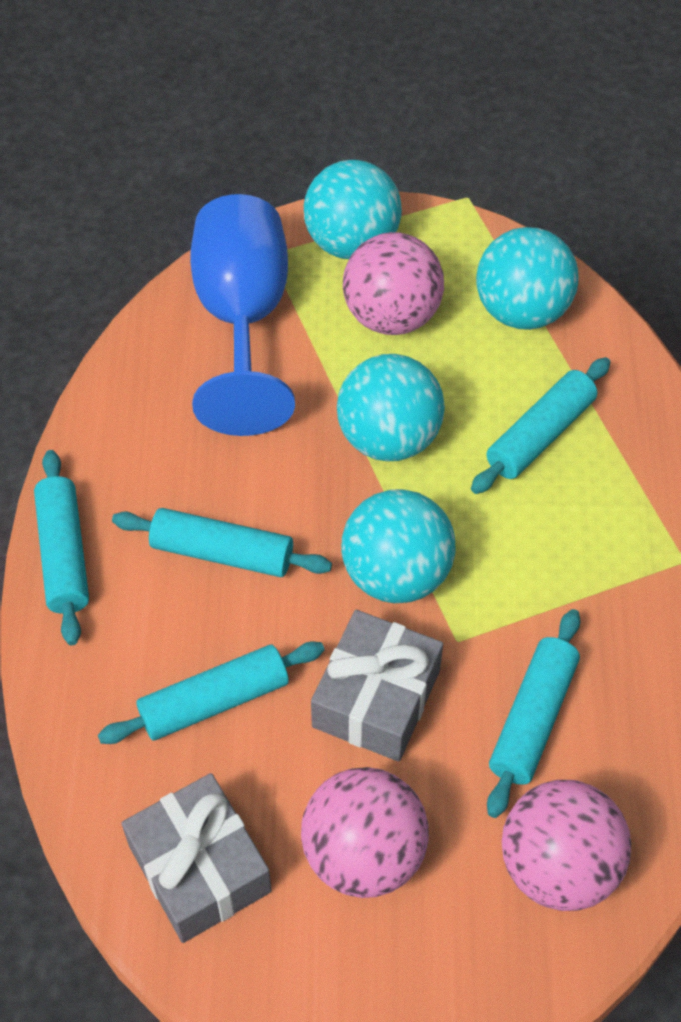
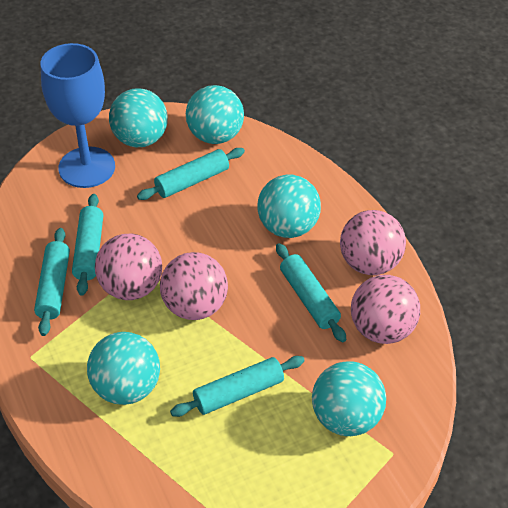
grey gift: [121,773,272,943] [311,610,443,762] = 2 -> none = 0
pink ball: [301,767,429,898] [343,232,444,335] [502,780,631,911] = 3 -> [95,234,162,300] [160,252,228,320] [340,210,406,275] [351,275,420,344] = 4
turquoise ball: [304,160,402,259] [337,354,445,462] [341,489,456,603] [476,227,578,330] = 4 -> [87,332,160,405] [109,88,168,147] [186,85,244,144] [257,175,321,238] [312,361,386,436] = 5

